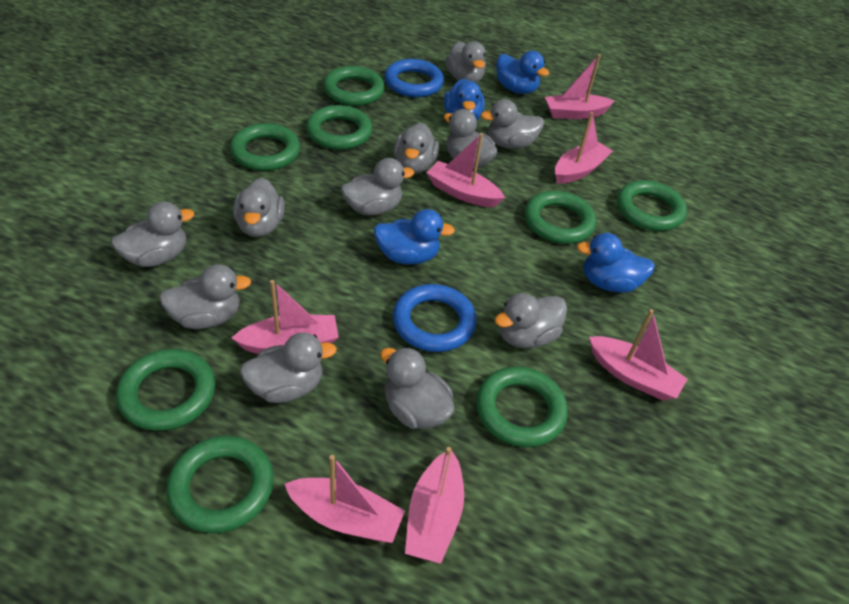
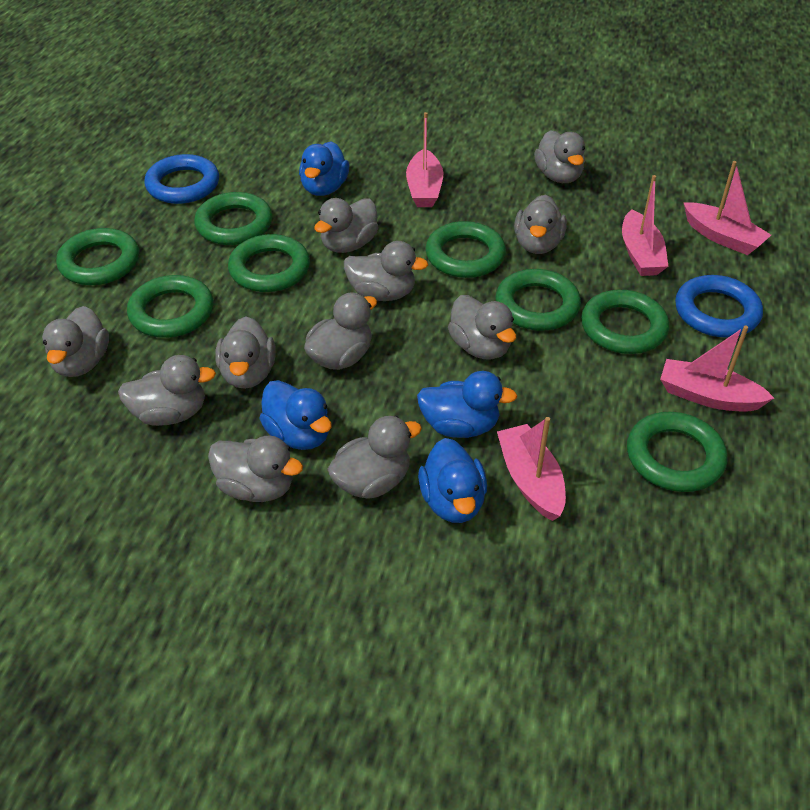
pink boat: [231,280,339,354] [284,455,405,543] [405,447,464,564] [426,133,505,207] [545,54,614,119] [555,112,613,184] [589,309,688,401] = 7 -> [406,112,443,207] [497,417,566,521] [622,175,668,276] [660,326,774,412] [684,161,771,255] = 5

